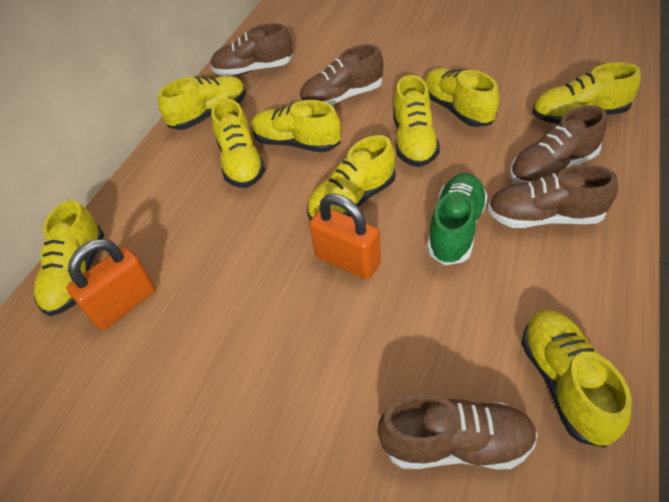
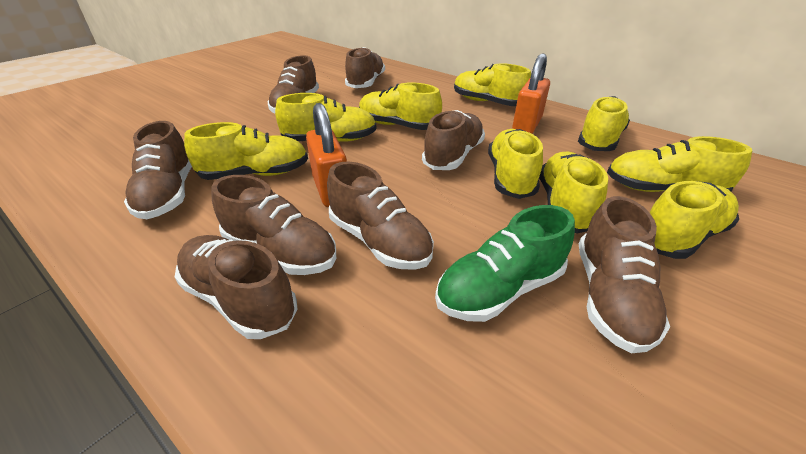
brown shoe: [210,23,293,76] [299,44,383,105] [378,394,538,470] [488,164,618,228] [510,105,607,183] = 5 -> [124,121,192,219] [175,235,297,339] [212,175,336,275] [268,55,319,113] [327,162,434,270] [345,47,385,88] [422,110,485,170] [579,196,670,353] = 8

